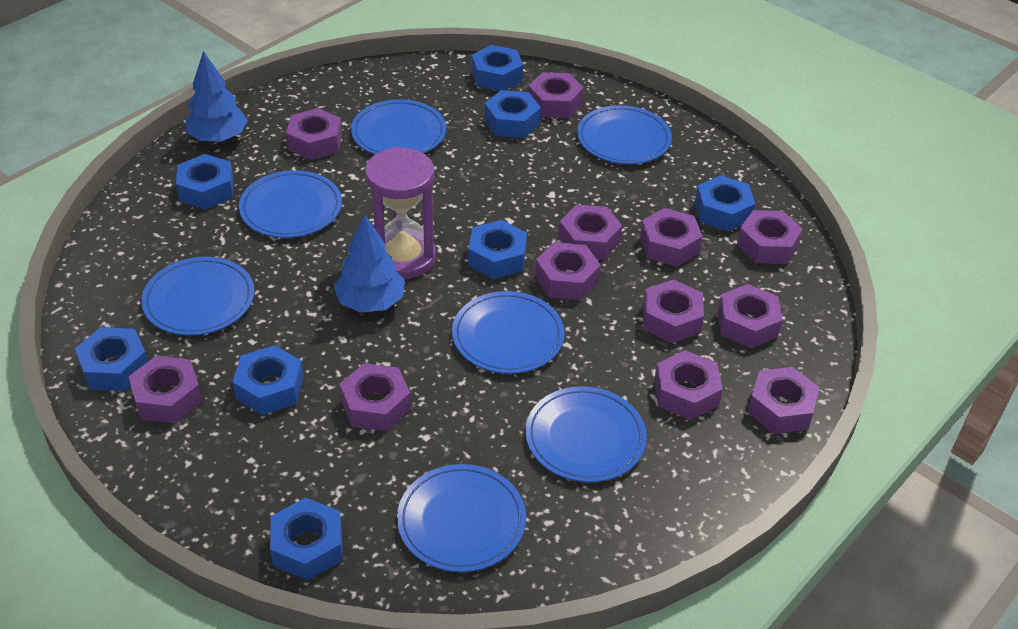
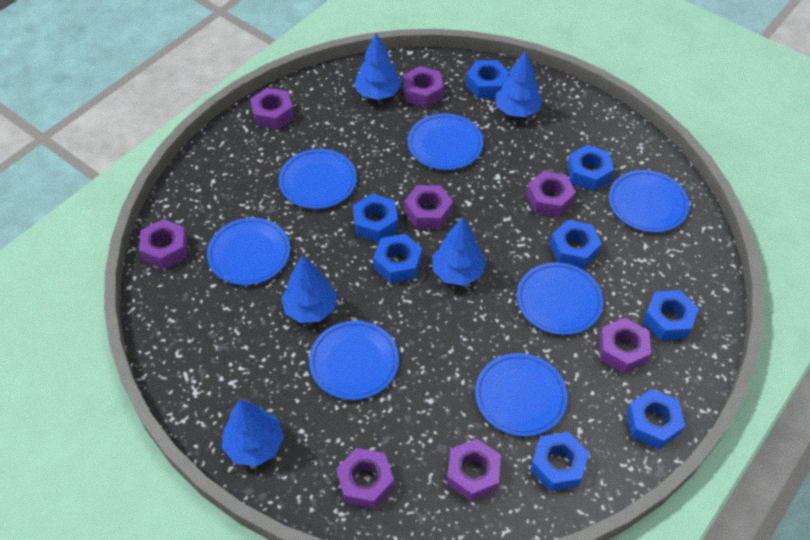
blue tree: [185,51,248,142] [333,214,405,313] = 2 -> [222,399,284,467] [281,255,337,323] [354,33,401,100] [432,217,486,286] [495,50,543,117] = 5
purple hourglass: [365,147,436,279] = 1 -> none = 0
purple nut: [128,356,203,423] [286,108,342,160] [340,363,411,431] [528,72,584,118] [535,242,601,300] [558,205,622,260] [640,208,703,266] [643,279,704,343] [654,350,723,420] [717,284,782,348] [737,210,803,264] [747,367,820,434] = 12 -> [139,219,188,269] [250,88,294,130] [336,448,394,509] [403,66,444,108] [405,185,453,229] [447,439,501,501] [526,171,576,217] [599,318,651,374] = 8

